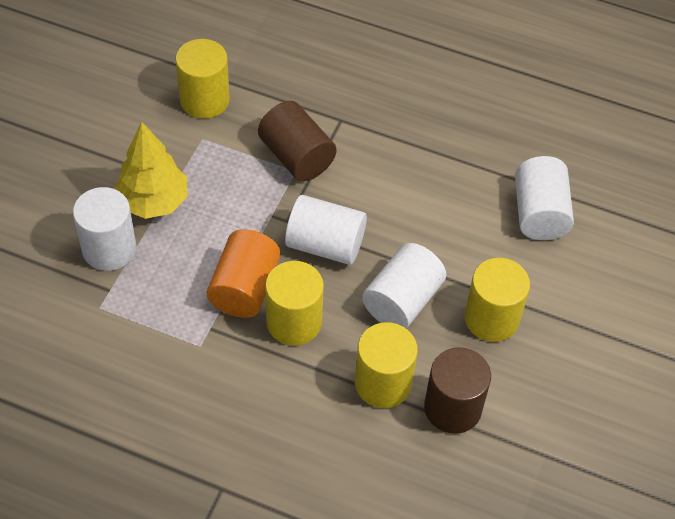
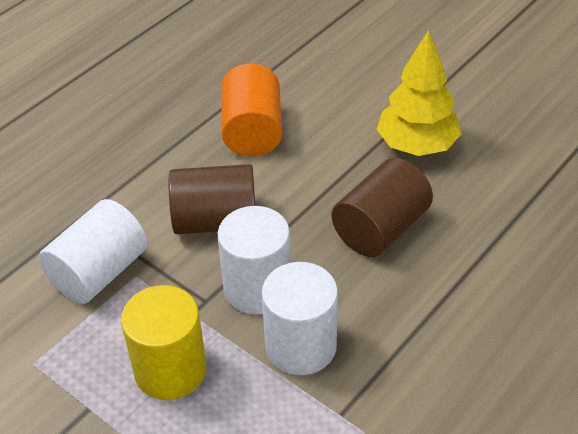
white cylinder: [73,187,136,271] [285,195,367,265] [362,243,446,328] [515,156,574,240] = 4 -> [39,199,147,304] [218,206,291,315] [262,262,338,375] = 3
yellow cylinder: [176,39,230,119] [265,261,324,346] [355,322,418,408] [465,258,530,342] = 4 -> [121,285,207,400] = 1

